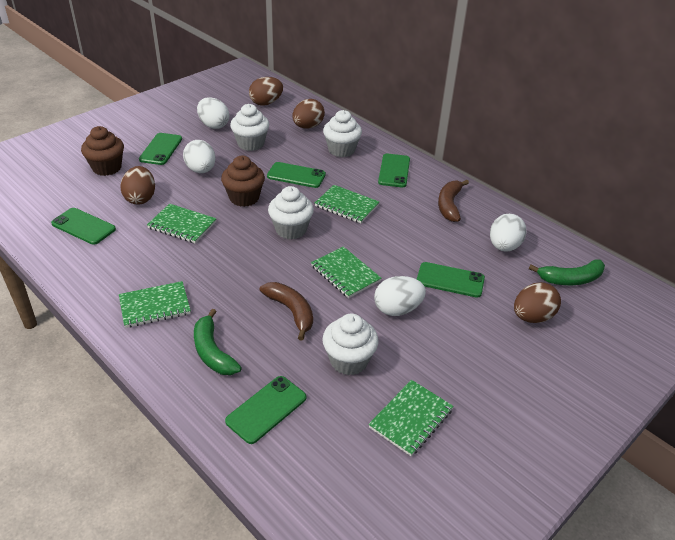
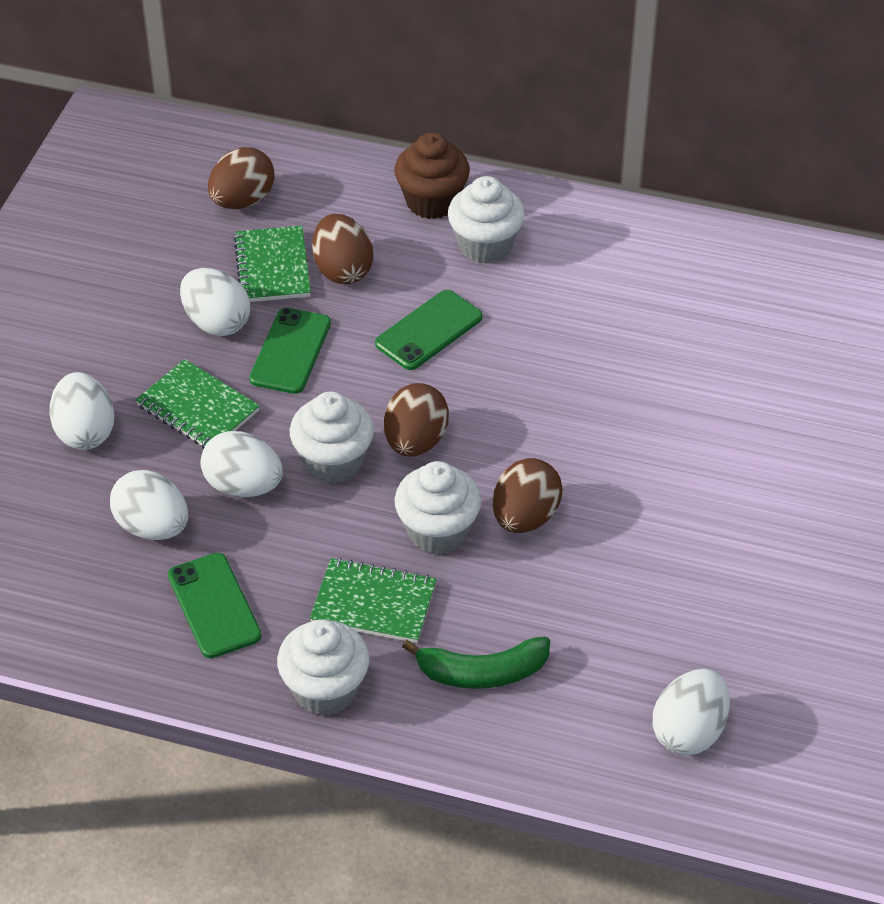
brown banana: [260,282,313,341] [438,180,469,222] = 2 -> none = 0
brown cupcake: [81,126,124,176] [221,156,265,207] = 2 -> [395,133,470,219] = 1
green banana: [194,309,242,375] [529,259,605,285] = 2 -> [402,636,550,689] = 1
green notebook: [119,281,191,328] [147,204,217,243] [311,246,381,298] [315,185,379,224] [368,380,453,456] = 5 -> [136,359,260,449] [234,226,311,302] [310,558,437,643] = 3
green phone: [51,208,116,245] [139,133,182,165] [225,376,306,444] [267,162,326,188] [378,154,410,187] [417,262,485,298] = 6 -> [168,553,262,658] [249,308,331,394] [375,290,483,370] = 3
white egg: [183,140,216,173] [197,97,229,129] [374,276,426,316] [490,214,526,252] = 4 -> [49,372,115,450] [110,470,188,540] [180,268,250,336] [200,431,283,497] [653,669,730,755] = 5

